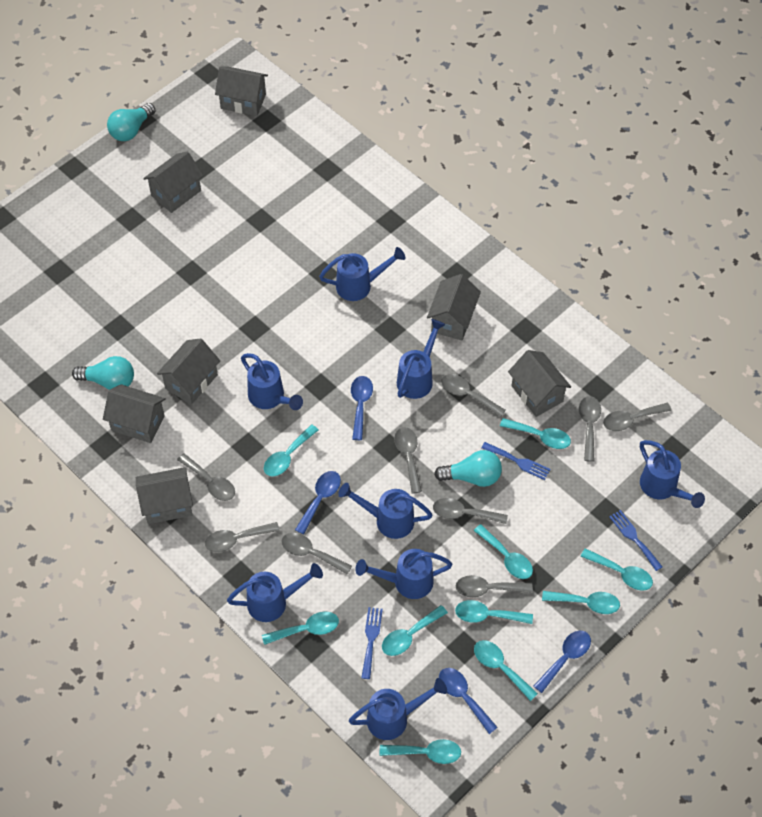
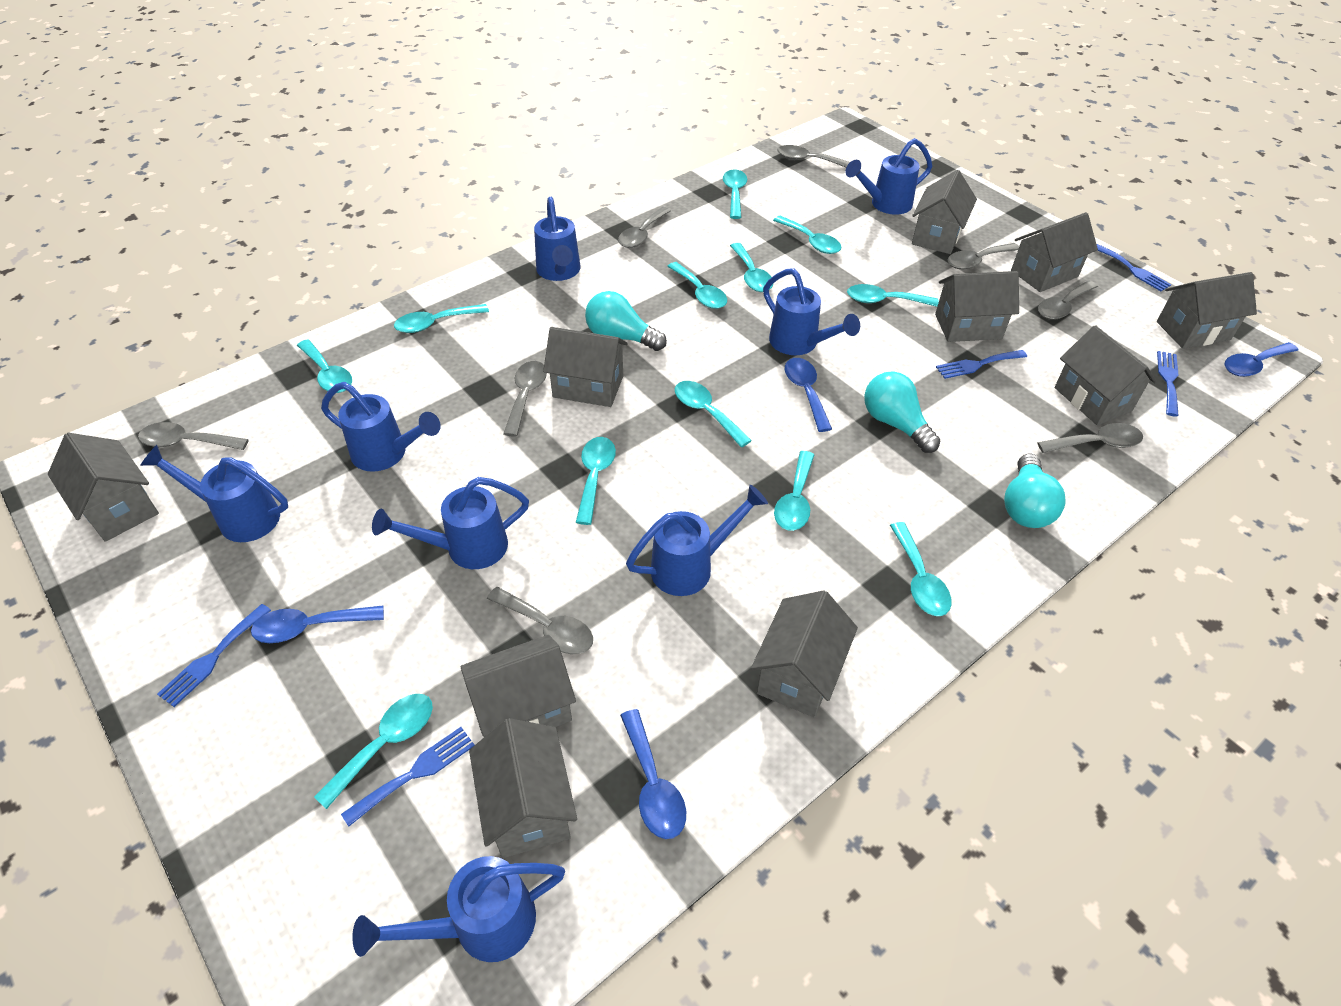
blue fork: [361,607,383,679] [481,442,550,480] [609,510,663,571] = 3 -> [157,604,271,707] [341,727,474,826] [936,350,1027,379] [1097,244,1171,291] [1157,351,1179,417] = 5
grey house: [103,384,166,443] [136,467,193,524] [143,151,203,213] [157,338,220,405] [215,66,268,116] [427,274,481,340] [508,350,571,417] = 7 -> [48,433,159,542] [460,635,576,737] [469,718,577,858] [543,327,628,407] [751,590,858,718] [912,170,977,254] [935,271,1019,342] [1011,212,1098,292] [1055,325,1157,425] [1157,272,1257,349] = 10
grey spoon: [177,453,235,501] [205,522,280,552] [282,533,352,575] [394,427,422,494] [433,498,508,524] [441,374,506,417] [456,575,533,597] [579,396,601,462] [603,403,672,431] = 9 -> [138,422,249,450] [487,587,593,654] [503,361,547,437] [618,207,671,248] [777,145,850,167] [948,243,1019,270] [1037,423,1143,453] [1038,280,1098,320] = 8
turquoise spoon: [262,611,339,645] [264,424,318,476] [380,739,461,764] [382,605,448,656] [455,600,533,624] [474,524,533,579] [474,640,538,701] [500,418,571,449] [542,591,620,614] [580,548,653,591] = 10 -> [297,340,352,393] [314,694,433,809] [394,304,489,333] [576,437,616,525] [667,262,727,309] [675,381,752,447] [723,169,747,219] [730,243,773,292] [773,216,841,254] [774,451,814,531] [847,284,939,307] [890,522,952,616] = 12

